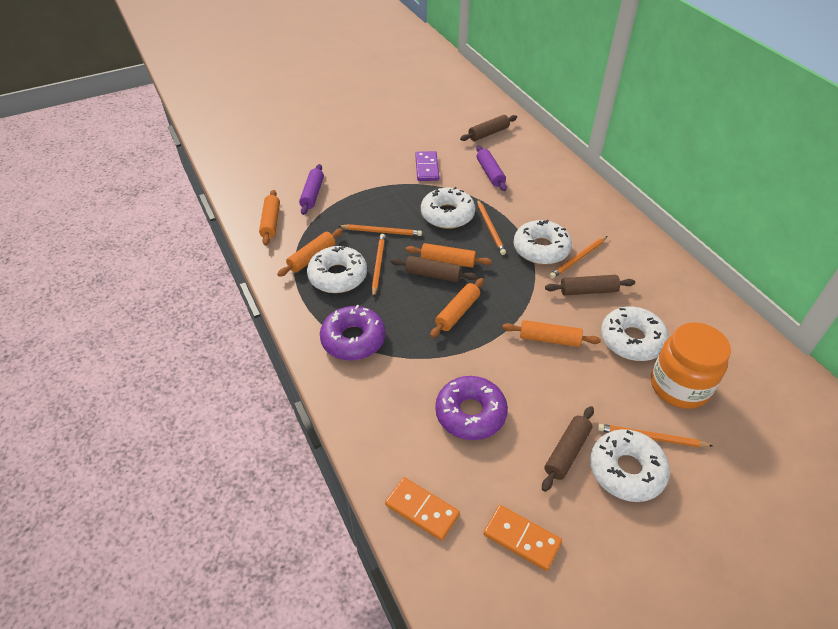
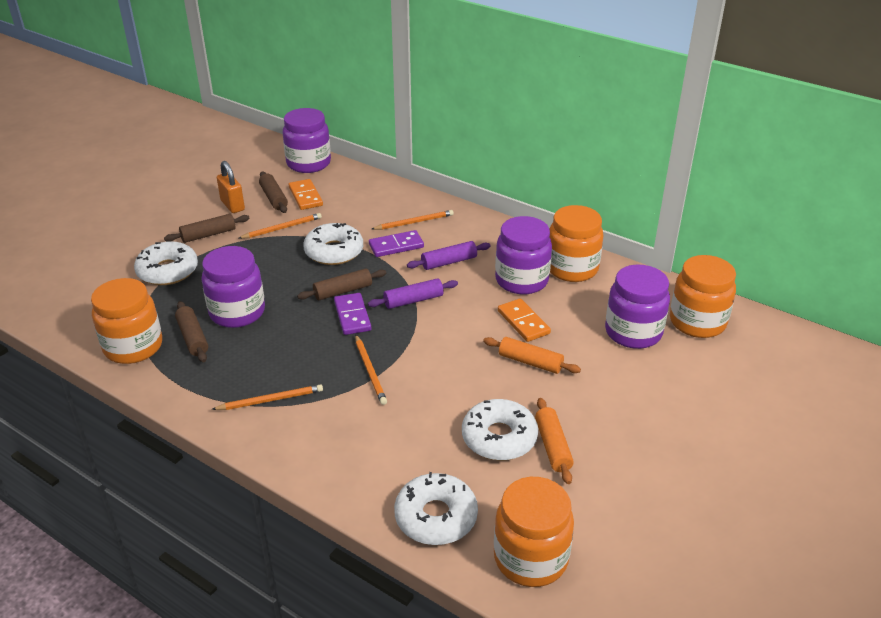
orange jar: [651,322,731,409] = 1 -> [91,278,162,364] [494,477,574,587] [550,205,604,282] [670,255,736,338] = 4
orange padlock: none = 0 -> [217,161,245,213] = 1
orange pencil: [338,224,422,236] [372,234,385,298] [477,199,506,255] [549,236,607,279] [598,424,713,447] = 5 -> [211,384,323,410] [238,213,322,239] [355,335,387,405] [372,210,454,230] = 4
orange rolling pin: [259,190,280,245] [277,229,343,277] [406,243,492,268] [430,278,484,338] [502,320,601,347] = 5 -> [483,337,581,374] [535,398,574,484] = 2
purple domino: [415,151,439,181] = 1 -> [334,293,371,335] [369,230,424,257] = 2
purple donut: [320,305,386,361] [435,376,508,440] = 2 -> none = 0
purple jar: none = 0 -> [201,246,265,328] [283,108,331,173] [495,216,552,294] [605,265,670,349] = 4
white donut: [307,246,367,293] [421,187,475,229] [514,220,572,265] [590,429,670,502] [601,307,669,361] = 5 -> [134,241,198,285] [303,223,363,265] [394,472,478,545] [462,399,538,461] = 4

